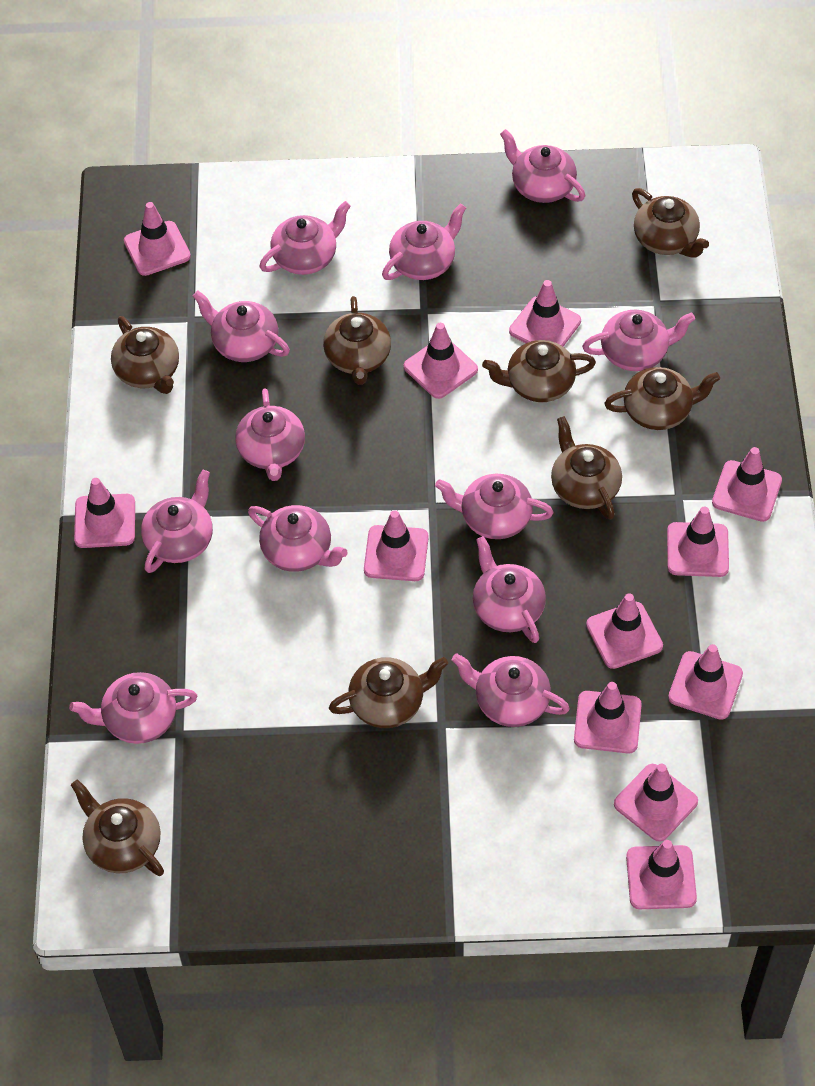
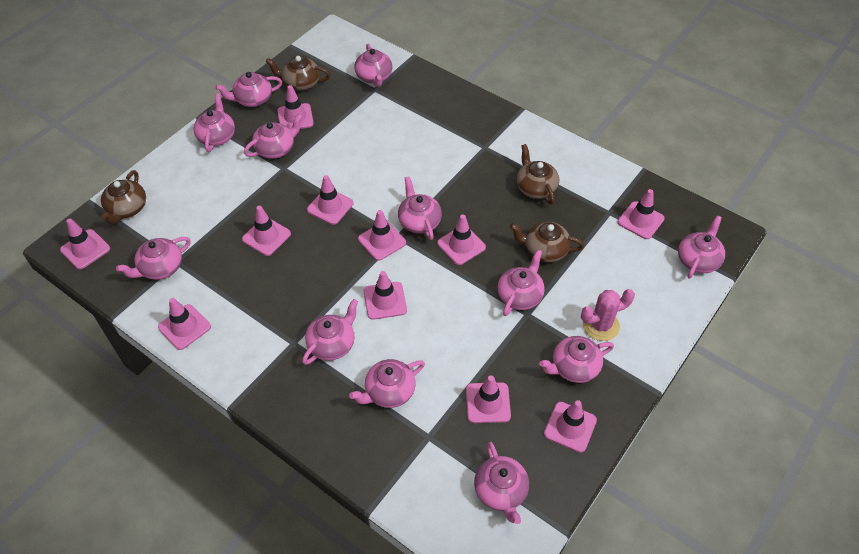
brown teapot: [71,779,164,876] [111,316,179,394] [323,296,391,385] [329,657,448,728] [482,340,596,402] [551,416,622,520] [604,367,720,430] [632,188,709,258] = 8 -> [101,170,146,224] [266,56,330,91] [510,222,584,262] [516,144,559,204] = 4
pink cactus: none = 0 -> [581,289,635,341] = 1
pink traffic cone: [74,478,135,548] [124,202,191,276] [364,510,429,581] [404,323,478,399] [509,280,581,347] [574,682,642,753] [586,593,663,669] [614,764,698,842] [626,840,697,909] [667,507,729,577] [668,644,743,720] [712,447,782,522] = 12 -> [60,219,110,269] [158,298,211,350] [242,206,291,256] [277,85,314,129] [307,175,354,225] [358,210,406,261] [364,271,407,320] [437,214,486,265] [466,376,511,423] [544,400,597,453] [618,189,665,239] = 11

